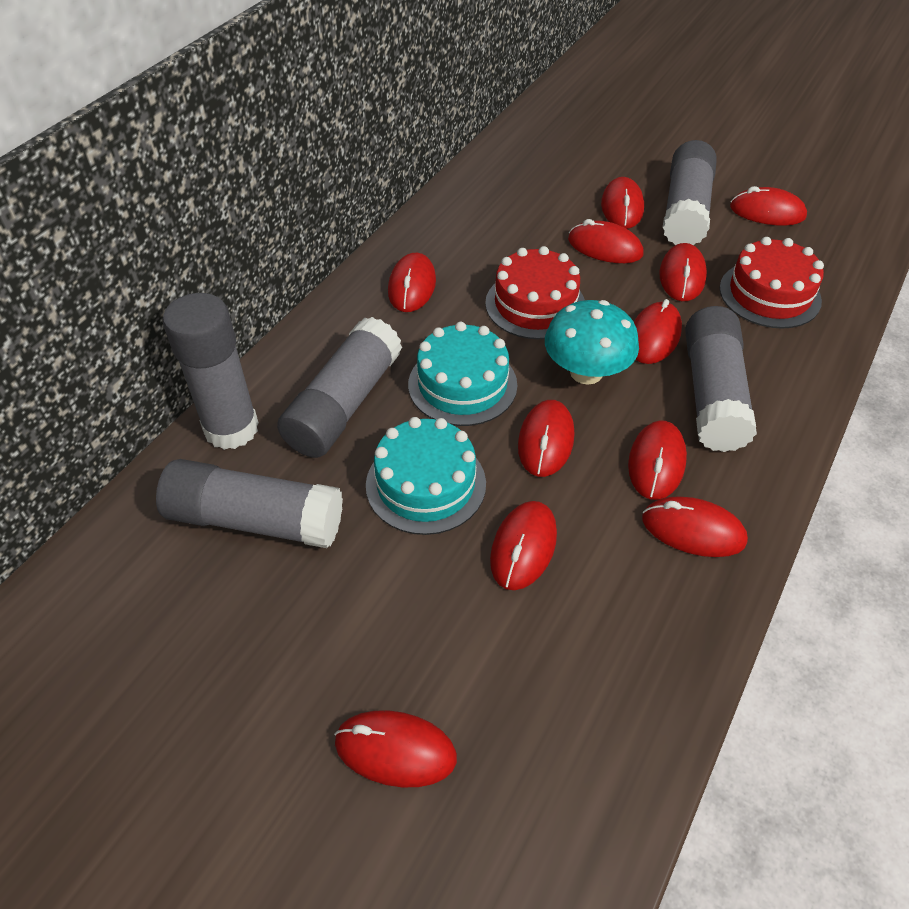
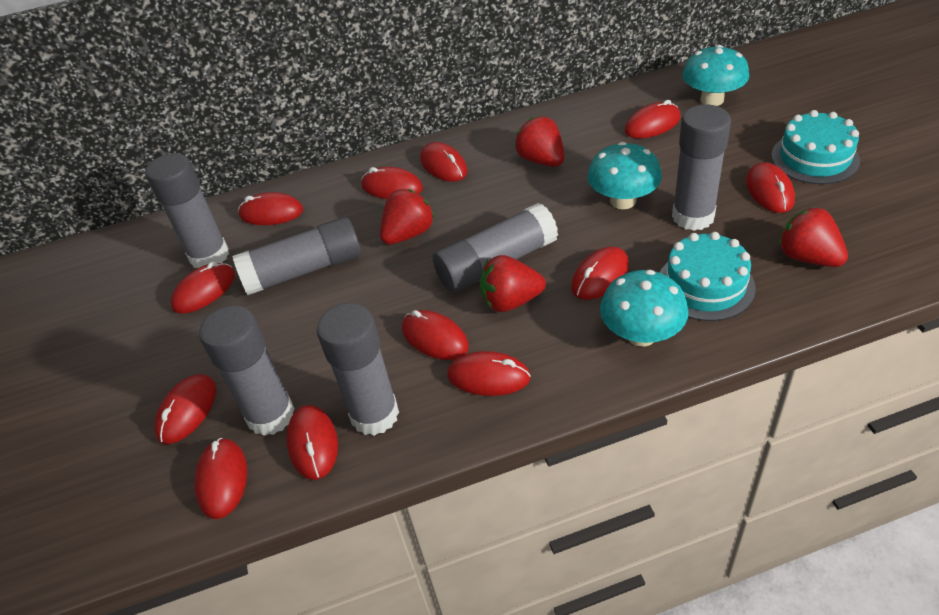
grey glue stick: [156,459,343,548] [163,293,259,450] [277,317,402,458] [662,140,717,245] [685,306,757,452] = 5 -> [145,153,229,268] [199,306,295,436] [232,217,361,295] [317,303,399,436] [433,203,558,292] [672,105,731,231] = 6
red cake: [485,246,585,339] [720,237,824,329] = 2 -> none = 0
red mouse: [334,710,457,787] [388,253,436,312] [490,501,557,590] [518,400,574,477] [568,219,644,263] [601,177,644,229] [628,420,687,500] [634,299,682,364] [642,496,748,557] [659,243,707,301] [730,186,807,226] = 11 -> [154,374,216,444] [171,262,235,313] [195,438,247,519] [238,192,303,225] [286,405,338,480] [361,167,423,199] [402,310,469,360] [420,142,467,182] [447,351,531,396] [571,247,629,300] [625,100,681,138] [746,162,795,213] = 12
red strawberry: none = 0 -> [380,189,434,245] [480,255,546,312] [515,117,564,167] [779,207,848,267] = 4
turquoise mushroom: [545,300,639,385] = 1 -> [587,142,662,209] [600,270,688,346] [682,45,749,106] = 3

